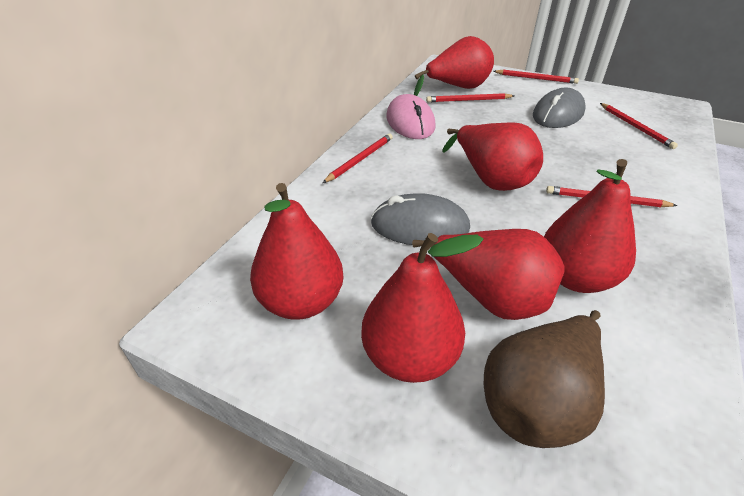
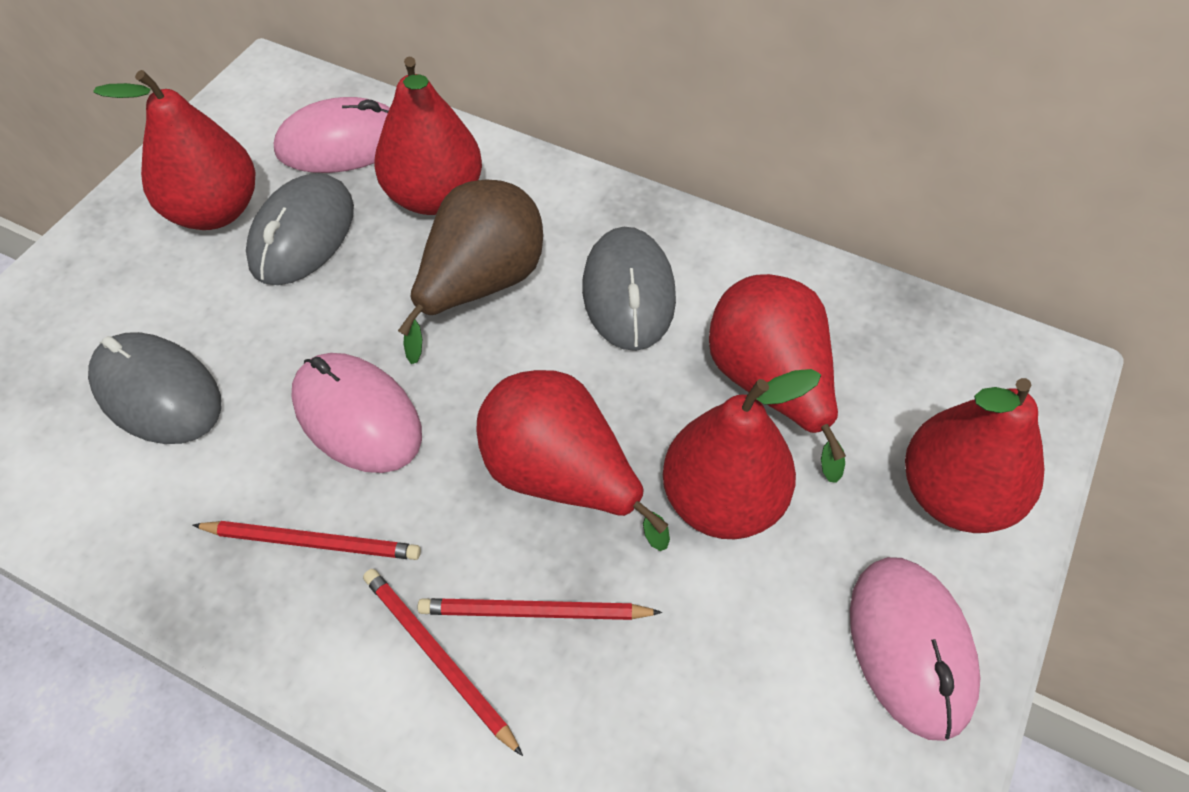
grey mouse: [371,193,470,245] [533,88,586,128] = 2 -> [88,332,221,444] [246,173,354,285] [582,227,676,351] = 3
pink mouse: [386,94,436,139] = 1 -> [274,97,390,173] [291,353,422,473] [850,557,980,741] = 3
red pencil: [323,133,393,183] [426,93,514,102] [493,70,579,84] [546,186,678,207] [600,103,678,149] = 5 -> [193,521,421,560] [363,569,523,756] [417,598,662,620] = 3

